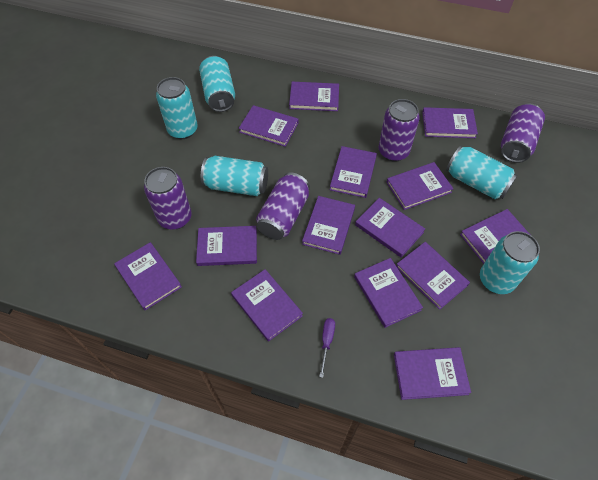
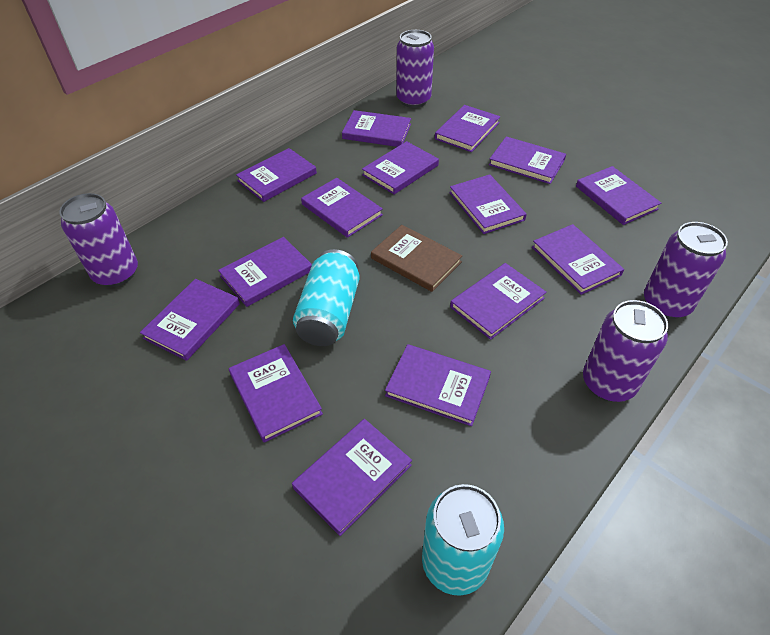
brown book: none = 0 -> [371,225,462,292] = 1
purple book: [114,242,182,310] [196,226,257,266] [231,269,303,342] [239,105,299,147] [289,82,339,111] [302,196,355,255] [330,146,377,198] [354,258,423,328] [355,198,425,258] [386,162,454,210] [394,347,471,400] [396,242,470,310] [422,107,478,138] [460,209,529,264] = 14 -> [140,279,240,361] [218,237,312,307] [229,344,323,443] [236,148,317,202] [292,419,412,536] [301,178,383,238] [342,110,411,147] [362,141,439,195] [385,344,491,426] [435,105,500,152] [449,174,527,234] [450,263,547,340] [489,136,566,184] [532,224,624,295] [576,166,661,225] = 15
purple screwdriver: [319,318,335,378] = 1 -> none = 0
turquoise can: [156,77,198,139] [199,56,235,112] [201,156,268,196] [446,146,518,199] [480,231,540,294] = 5 -> [293,249,360,346] [422,484,504,596] = 2

